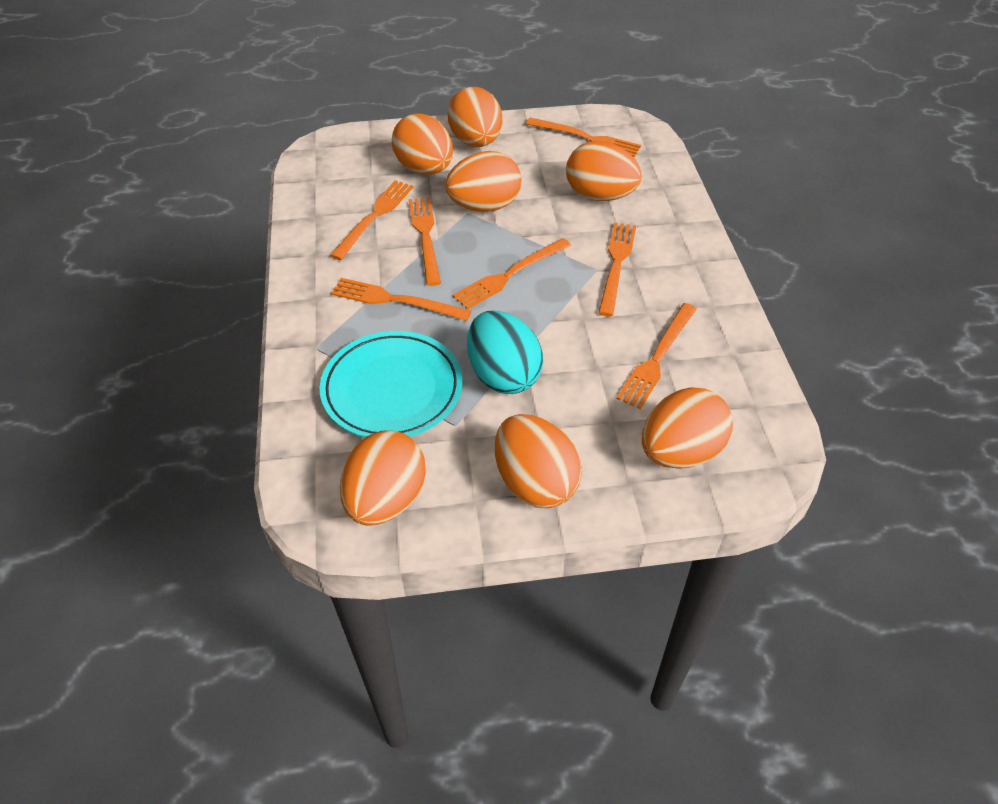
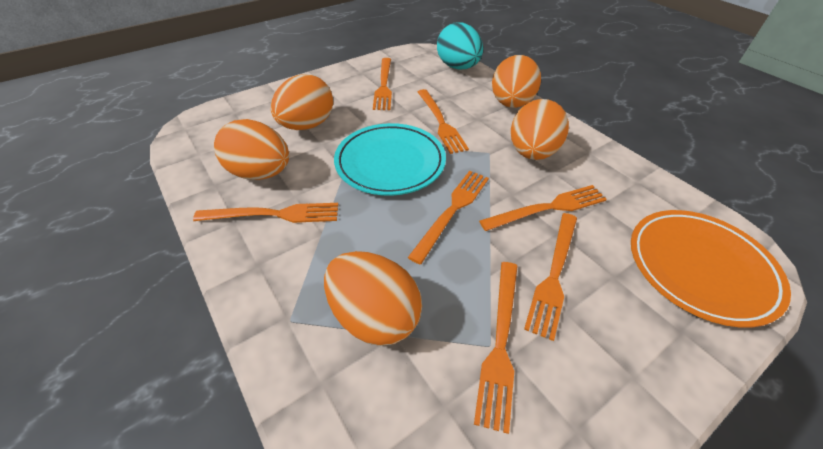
orange egg: [340,430,426,526] [392,113,453,175] [445,151,521,212] [448,87,502,147] [495,414,582,508] [566,141,642,201] [642,388,733,469] = 7 -> [214,119,289,180] [271,74,333,130] [324,251,422,346] [492,55,541,108] [511,99,569,160] = 5
orange plate: none = 0 -> [631,210,791,328] = 1

